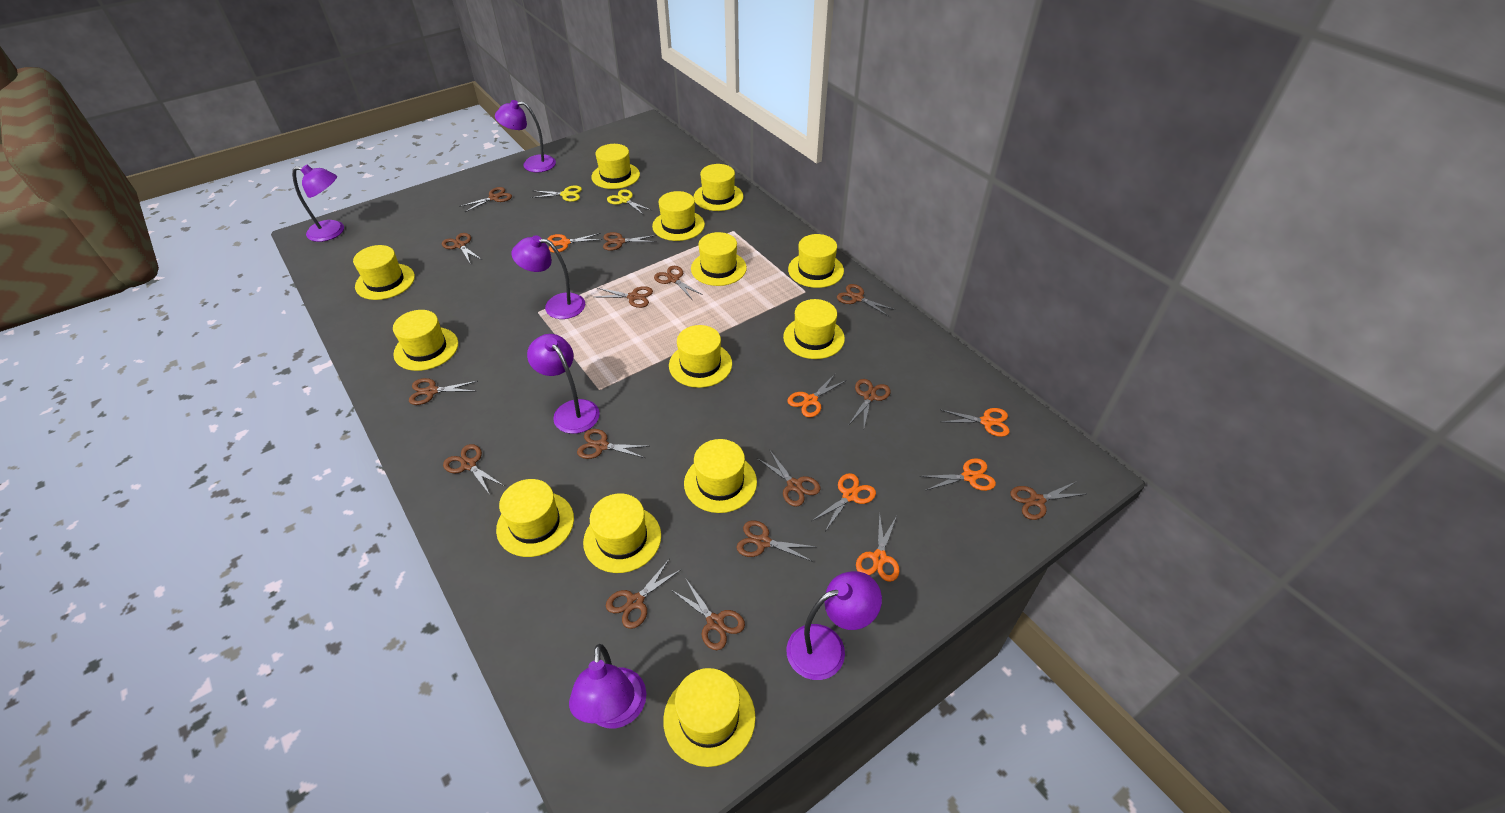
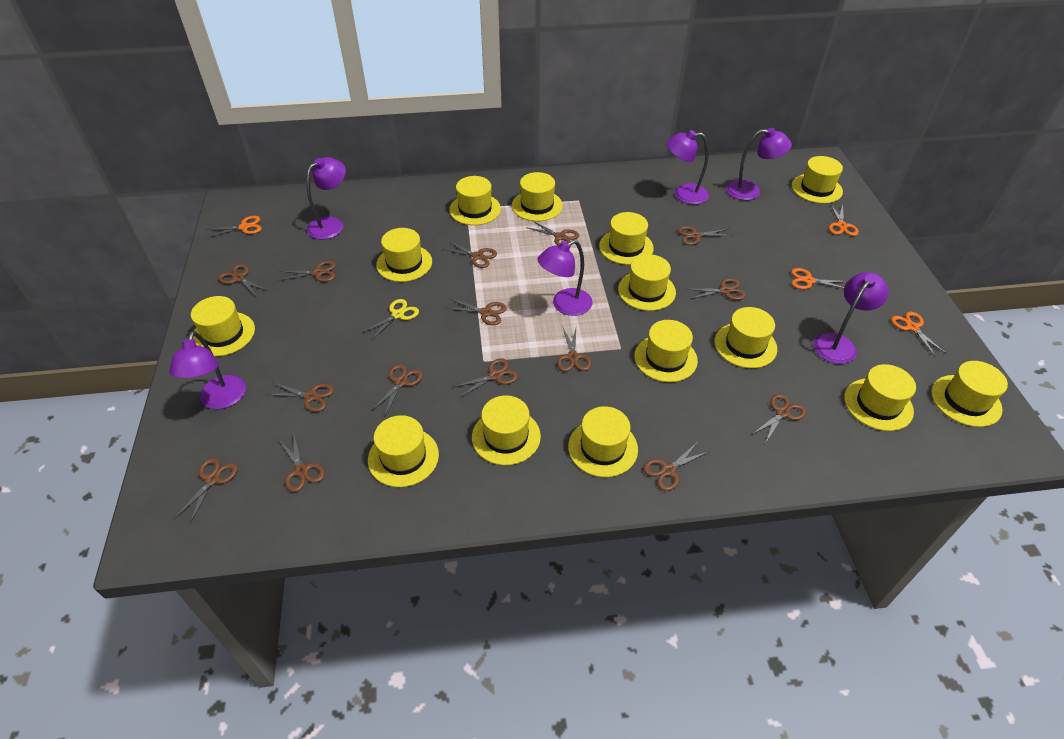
orange scissors: [548,233,602,253] [787,374,847,417] [812,473,876,531] [856,512,900,582] [920,458,996,491] [941,408,1010,437] = 6 -> [206,216,262,238] [791,268,848,289] [829,203,859,236] [891,312,947,357] = 4
yellow hat: [353,245,415,300] [393,310,458,371] [496,479,574,557] [583,493,661,573] [591,144,640,189] [652,191,705,241] [663,668,756,767] [669,325,732,388] [684,439,757,513] [691,232,747,286] [694,164,743,211] [783,299,845,359] [788,234,844,288] = 13 -> [191,296,255,357] [368,415,439,487] [376,228,432,282] [449,176,501,225] [472,395,541,465] [512,172,563,221] [568,406,638,477] [599,212,654,265] [618,254,676,311] [634,320,698,382] [715,307,777,368] [792,156,843,204] [844,364,916,431] [931,361,1008,427] = 14
yellow scissors: [531,186,582,202] [607,189,653,215] = 2 -> [362,299,419,340] = 1

